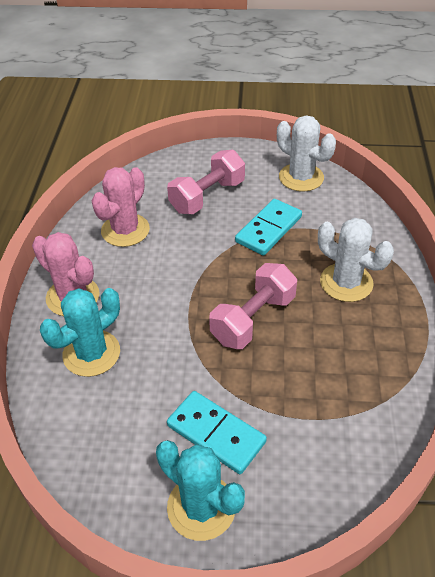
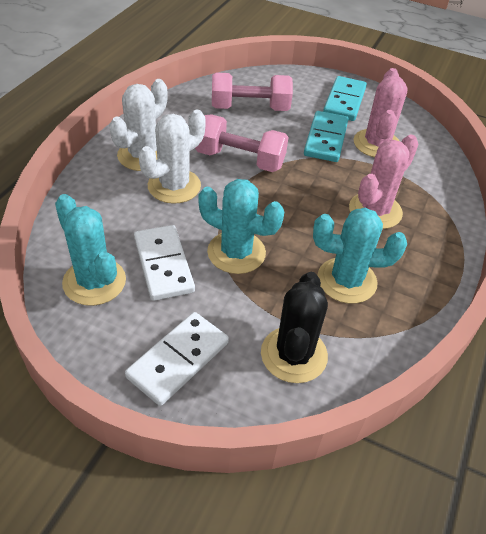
black cactus: none = 0 -> [261,272,328,383] = 1
turquoise cactus: [40,288,120,377] [156,440,245,541] = 2 -> [55,194,126,306] [198,179,284,274] [313,208,407,304] = 3
white domino: none = 0 -> [125,312,229,406] [134,225,195,301] = 2

